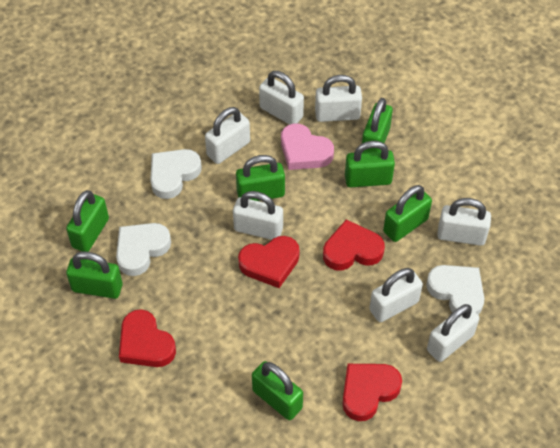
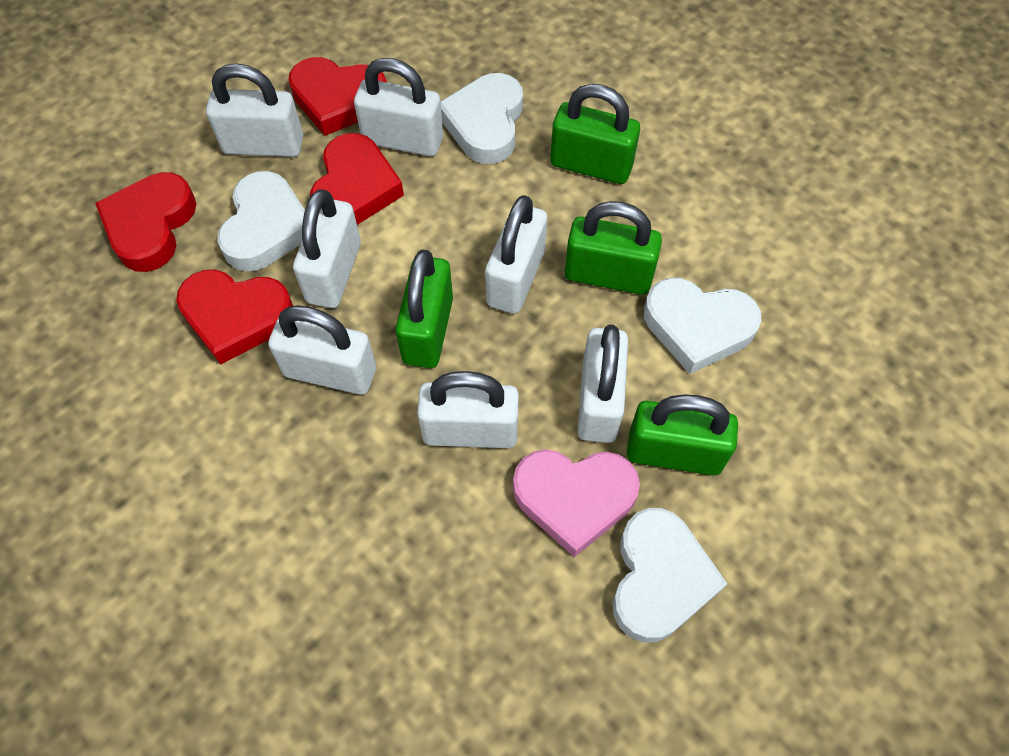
green padlock: [66,190,109,252] [66,251,123,299] [236,155,285,201] [252,361,303,420] [345,141,395,187] [362,98,393,152] [383,185,432,242] = 7 -> [395,250,453,368] [550,84,640,184] [565,201,662,295] [627,394,738,475] = 4
white heart: [116,223,171,276] [150,149,202,199] [426,265,484,315] = 3 -> [217,171,305,271] [440,73,523,164] [612,508,727,643] [644,278,762,374] = 4

